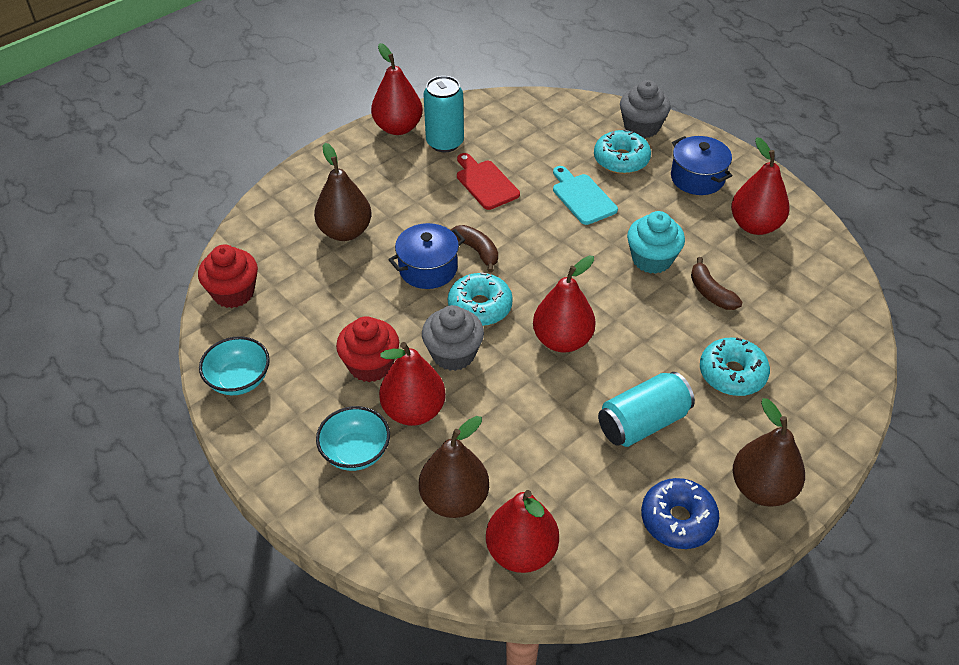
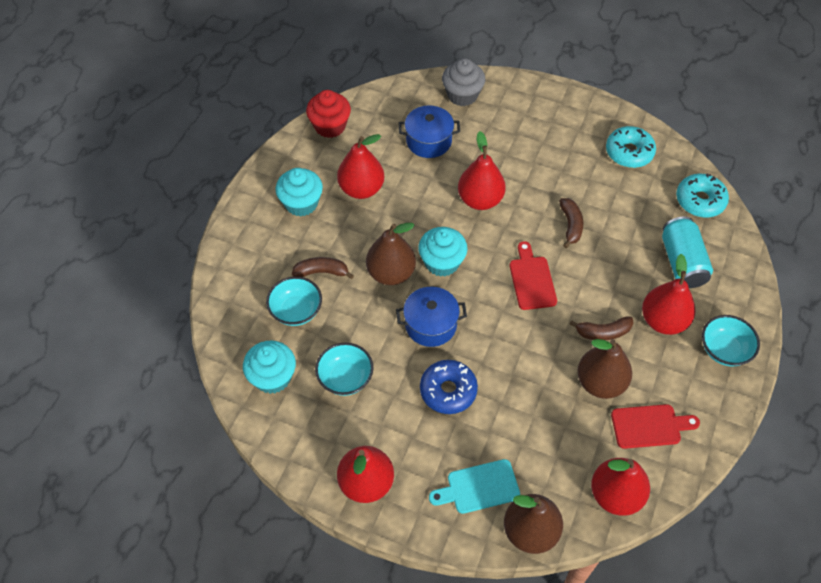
brown banana: [450,225,498,273] [691,257,742,310] = 2 -> [292,257,354,279] [559,198,583,248] [570,316,634,340] = 3
grey cupcake: [422,305,484,371] [620,80,671,138] = 2 -> [442,58,485,106] = 1
red cupcake: [198,245,258,308] [336,316,399,382] = 2 -> [306,90,351,138] = 1
red cutting board: [457,153,520,210] = 1 -> [510,241,557,310] [611,404,700,449] = 2
turquoise bowl: [199,336,270,395] [316,406,390,471] = 2 -> [266,276,322,326] [315,342,374,396] [702,315,760,367] = 3
turquoise can: [423,76,464,152] [598,372,695,447] = 2 -> [662,217,713,288] = 1
turquoise cupcake: [627,211,685,274] = 1 -> [243,341,296,394] [276,168,323,217] [418,227,468,277] = 3
turquoise donut: [448,272,513,326] [594,129,651,174] [700,337,770,396] = 3 -> [606,126,656,168] [676,173,729,218] = 2

